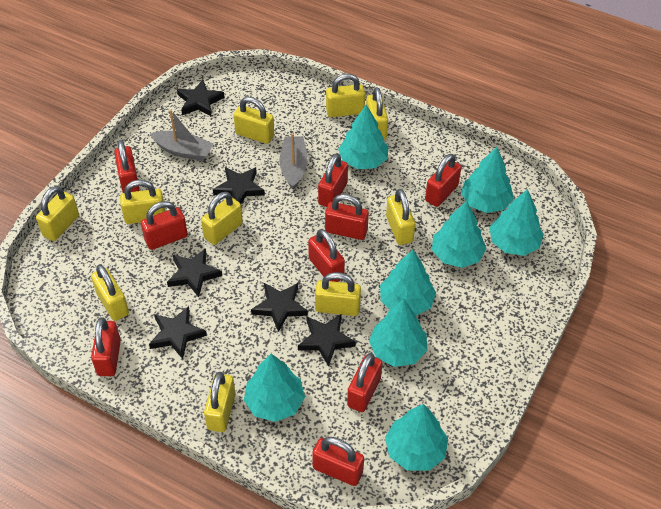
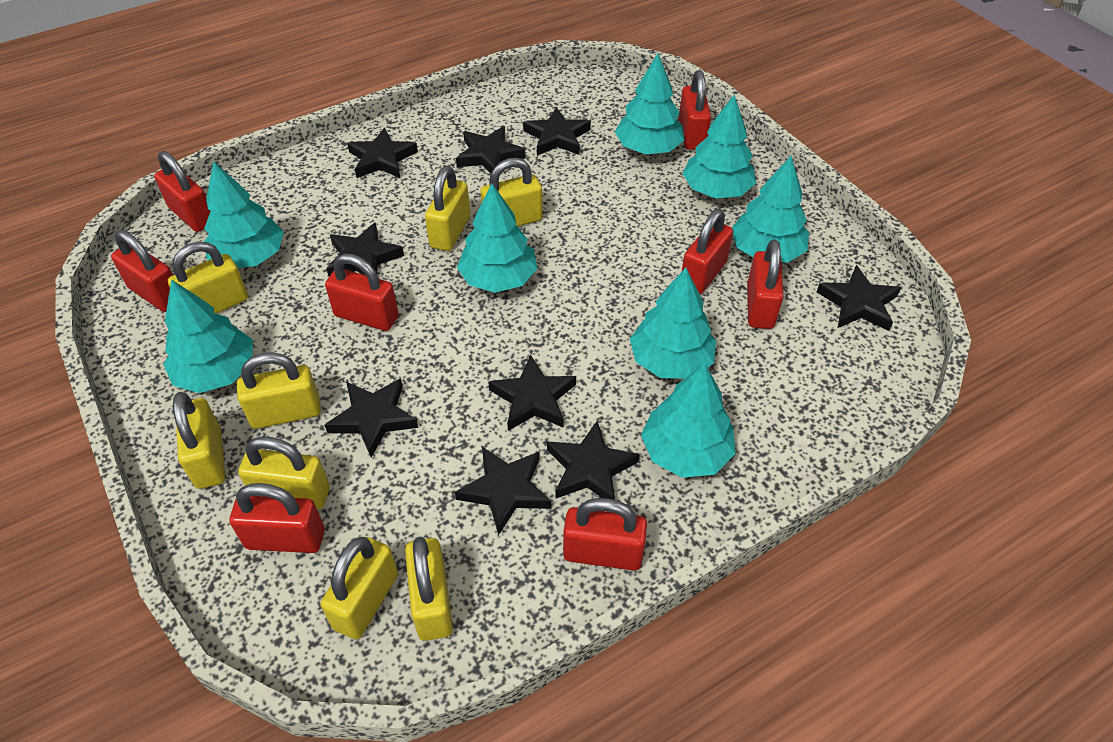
black star: [149,306,207,359] [167,248,222,297] [177,79,225,117] [213,167,265,204] [251,283,308,332] [298,314,356,366] = 6 -> [325,378,418,458] [326,222,404,276] [347,128,418,178] [455,447,551,535] [456,126,525,174] [488,354,576,431] [523,107,591,156] [547,421,639,500] [817,265,901,331] = 9
grey boat: [150,110,214,161] [279,133,308,190] = 2 -> none = 0
red padlock: [91,318,121,376] [114,140,140,193] [141,201,188,250] [308,229,345,282] [312,437,364,486] [318,153,348,207] [325,194,369,240] [347,353,383,412] [425,154,461,207] = 9 -> [111,230,173,312] [154,151,210,232] [229,483,325,553] [325,254,399,331] [563,498,647,571] [679,70,711,150] [682,209,733,295] [747,239,783,329] = 8
yellow padlock: [36,186,79,241] [91,264,129,321] [120,180,166,224] [201,192,243,245] [204,372,235,432] [234,97,274,144] [315,272,361,316] [326,74,365,117] [366,87,388,140] [386,189,415,245] = 10 -> [168,242,248,314] [173,392,225,489] [237,352,321,429] [238,437,330,509] [321,537,398,639] [405,537,453,641] [425,166,470,251] [480,158,543,226] = 8

